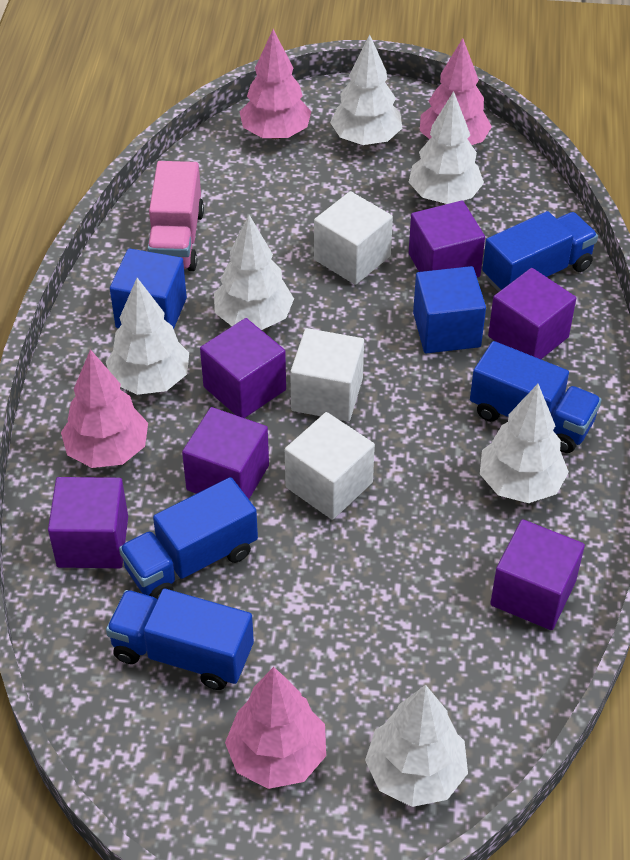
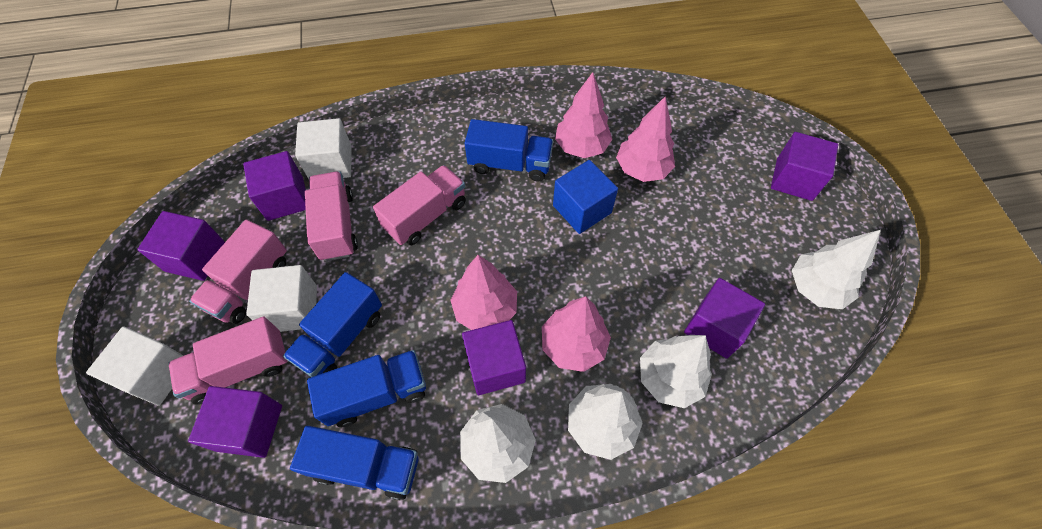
blue cube: [110,248,187,329] [413,266,486,354] = 2 -> [553,160,618,234] = 1
pink truck: [147,161,204,271] = 1 -> [168,317,288,405] [189,220,287,324] [305,171,358,261] [373,165,466,245] = 4
white tree: [106,278,189,395] [214,215,294,330] [330,35,402,145] [365,685,468,807] [409,91,484,204] [480,384,569,503] = 6 -> [460,404,536,483] [568,384,643,460] [640,335,712,408] [792,230,881,309] = 4

